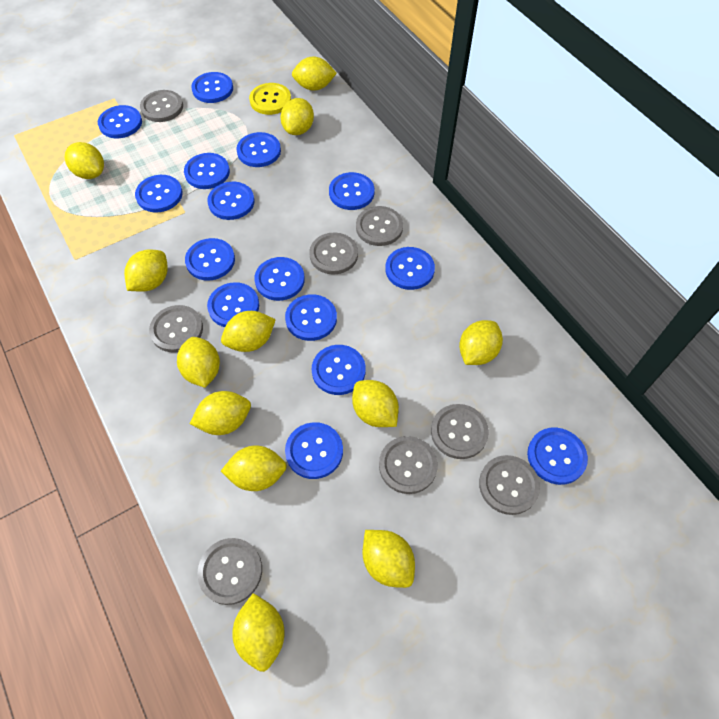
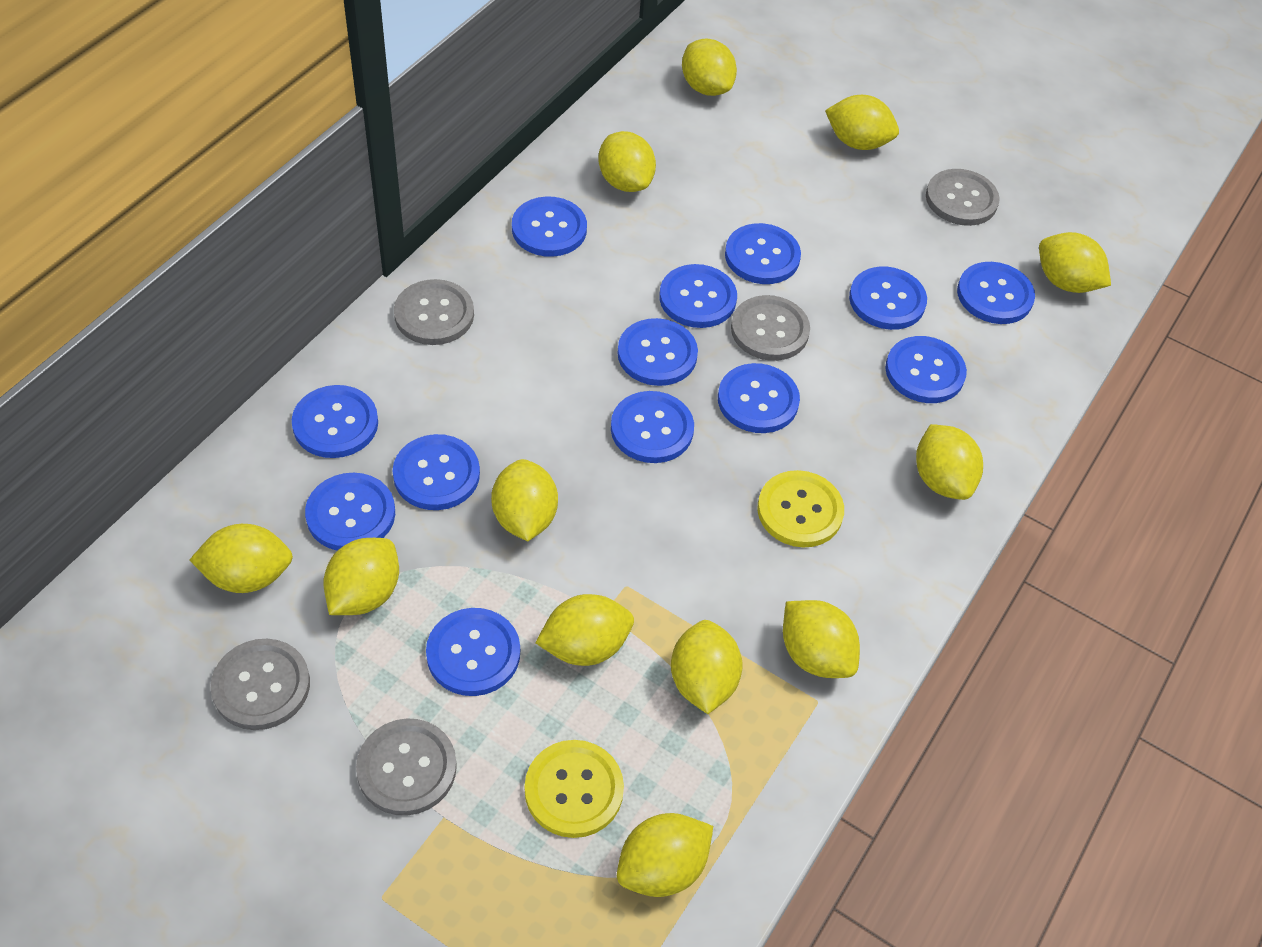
blue button: [98,105,142,138] [135,175,183,212] [184,153,230,189] [185,238,235,281] [191,72,233,103] [207,182,255,220] [207,282,259,327] [236,132,281,167] [254,257,305,301] [285,294,337,341] [285,422,343,479] [312,345,366,395] [329,172,375,210] [385,247,435,290] [527,428,588,485] = 15 -> [292,385,378,458] [305,473,395,551] [393,434,480,510] [426,608,520,696] [512,196,587,257] [611,391,694,463] [617,318,698,386] [659,264,737,328] [718,363,800,433] [725,223,801,284] [849,267,927,330] [885,336,967,403] [957,262,1035,324] = 13
grey button: [140,90,183,122] [149,305,203,352] [197,538,262,605] [309,232,358,275] [356,206,403,246] [379,436,438,494] [431,404,489,459] [479,455,540,515] = 8 -> [211,639,310,730] [356,719,457,816] [394,279,474,345] [731,295,810,361] [926,169,1000,226] = 5
yellow button: [249,83,291,115] = 1 -> [525,740,624,838] [757,470,844,548] = 2

